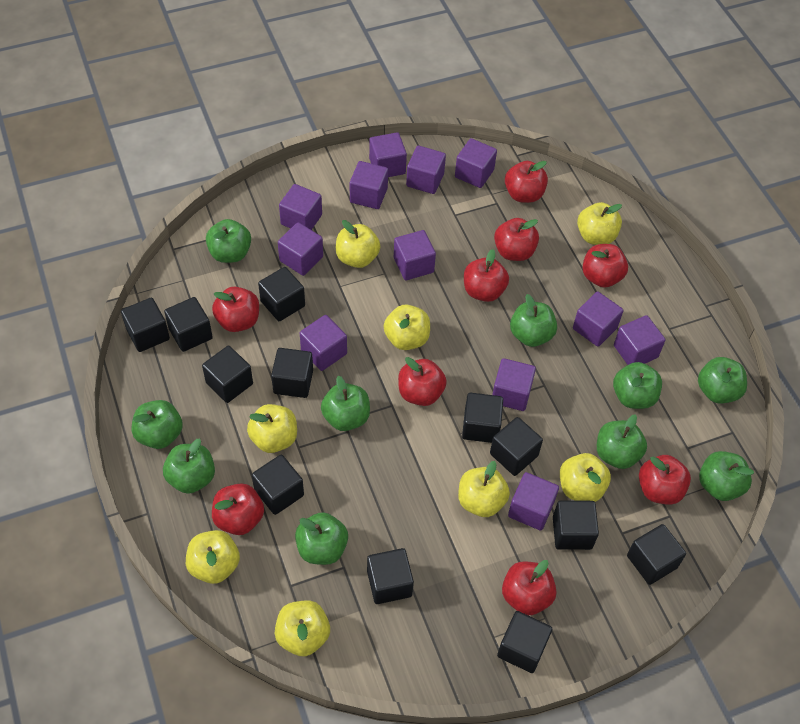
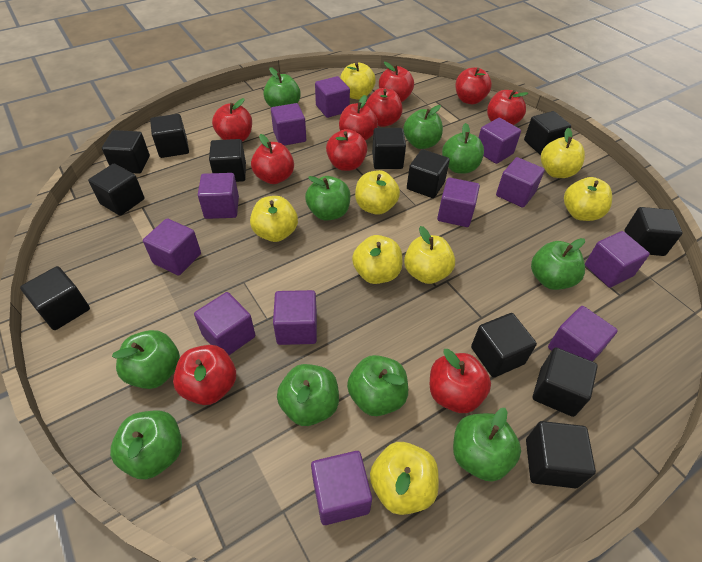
red apple: [212,287,259,332] [212,483,264,535] [398,357,447,406] [464,249,509,302] [494,218,539,261] [502,560,557,615] [505,161,548,203] [582,244,628,288] [639,455,691,505] = 9 -> [173,345,236,405] [212,98,252,142] [251,134,294,184] [326,129,367,171] [339,95,378,141] [365,88,403,127] [379,62,414,102] [430,349,491,413] [455,67,492,104] [487,90,528,125] = 10

